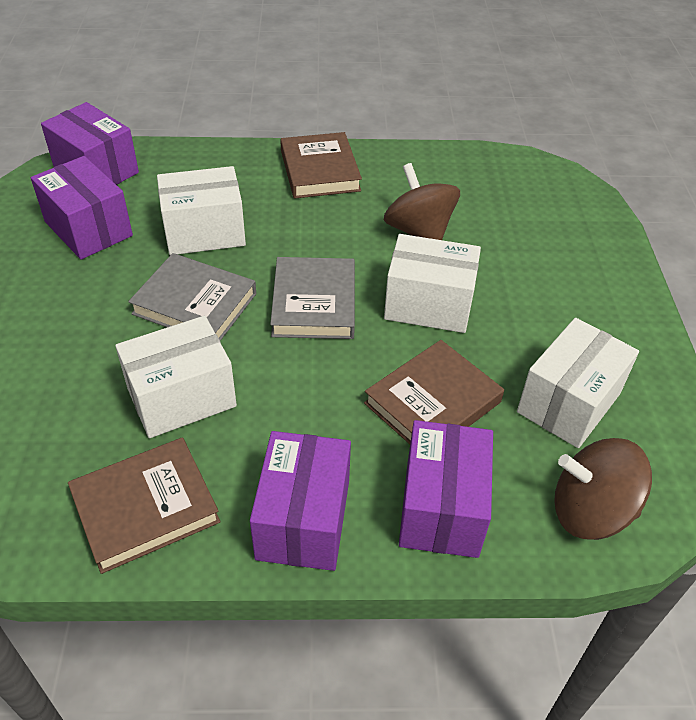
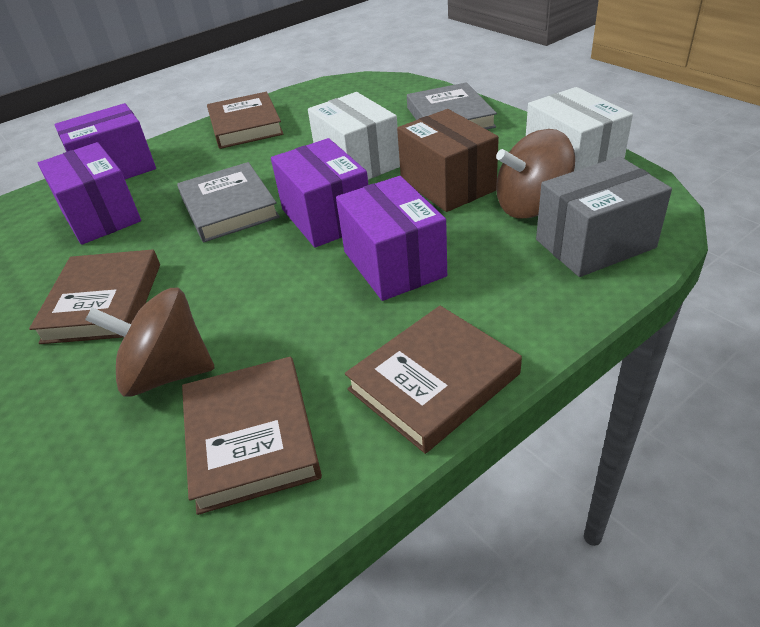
brown book: [68,437,220,574] [280,132,362,198] [364,340,504,444] = 3 -> [29,249,160,344] [182,357,322,515] [207,92,283,149] [345,306,522,454] = 4
brown box: none = 0 -> [397,109,499,212] = 1
grey box: none = 0 -> [536,156,672,277] = 1
white box: [115,316,237,438] [157,166,246,255] [384,234,481,333] [517,318,639,448] = 4 -> [308,92,400,180] [526,87,633,171] = 2

